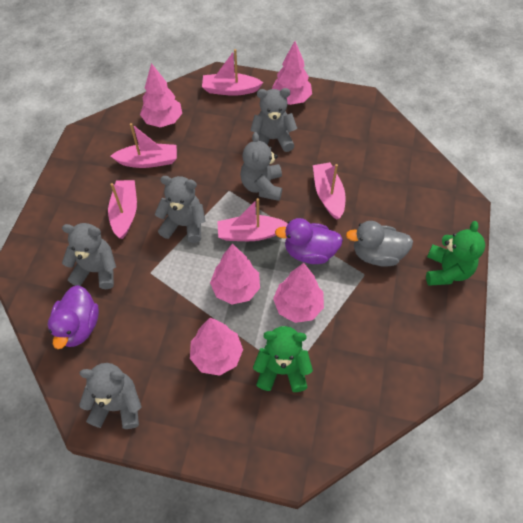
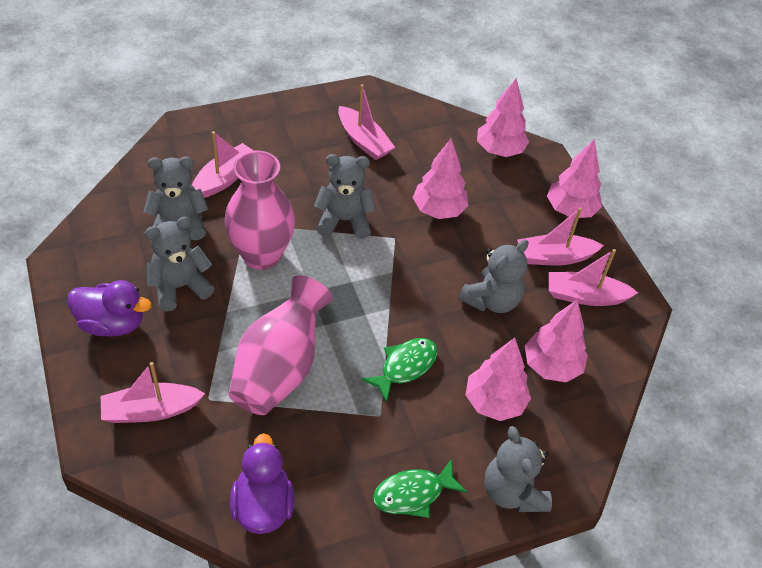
green fish: none = 0 -> [361,338,438,403] [373,459,467,518] = 2
green teddy bear: [253,326,313,392] [426,221,485,286] = 2 -> none = 0
grey duck: [346,221,413,267] = 1 -> none = 0
pink vase: none = 0 -> [224,150,295,270] [229,275,333,415] = 2

